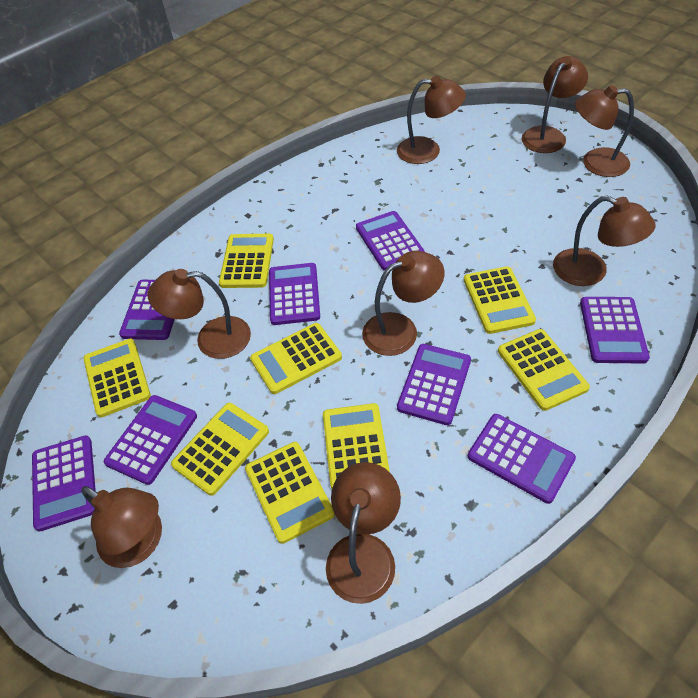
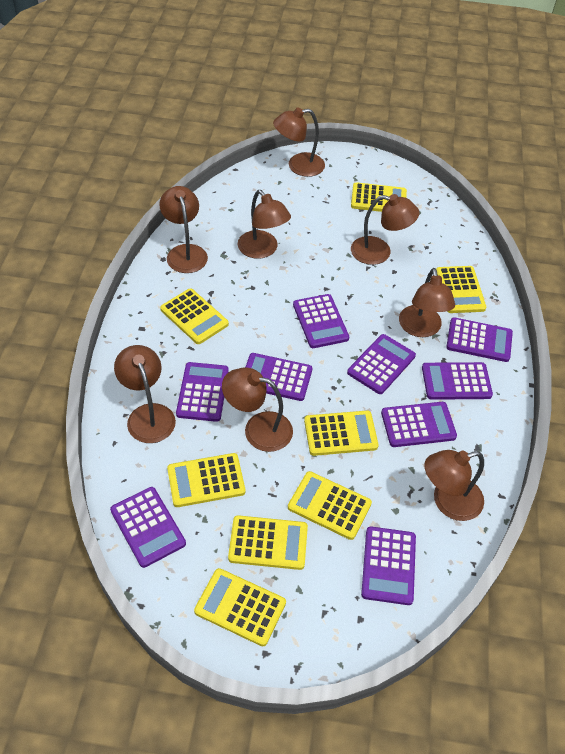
purple calculator: [32,436,96,532] [104,395,197,485] [119,280,175,340] [269,263,320,325] [356,211,425,271] [397,344,471,425] [468,414,576,504] [580,297,650,364] = 8 -> [110,487,186,568] [176,362,229,422] [245,353,312,401] [293,294,349,348] [347,334,416,394] [361,526,416,605] [381,402,457,447] [422,362,493,400] [446,317,513,362] = 9

